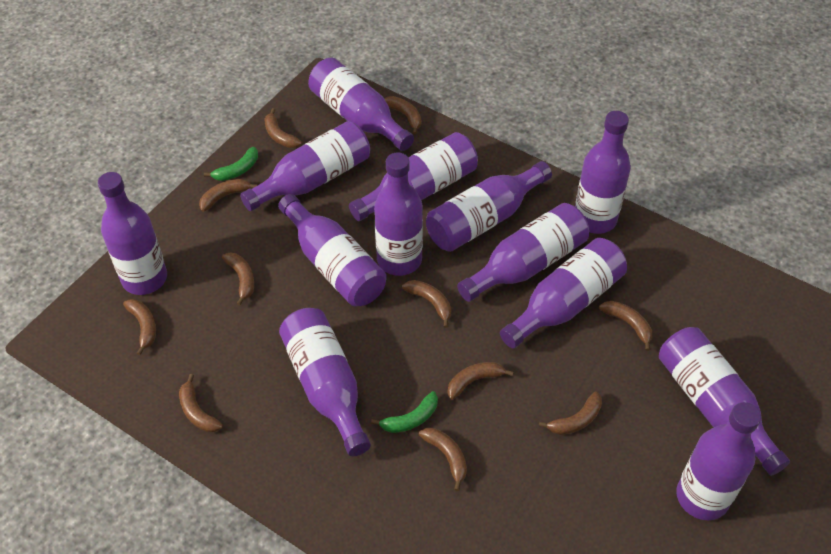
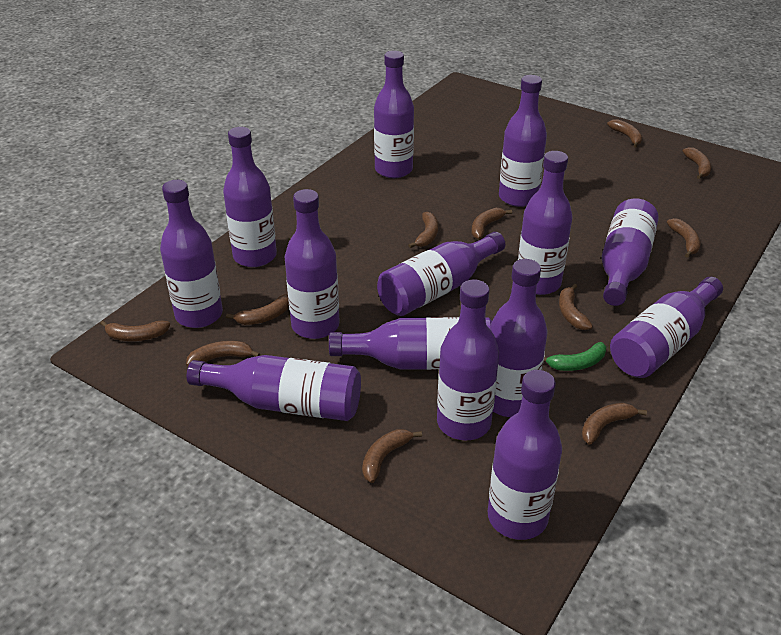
green banana: [204,147,258,181] [371,391,438,433] = 2 -> [544,342,606,371] = 1
purple bottle: [98,172,167,295] [240,121,370,211] [278,194,387,307] [279,308,371,456] [308,57,414,151] [349,132,478,221] [374,152,423,276] [426,161,552,252] [457,203,589,302] [500,238,627,349] [575,111,631,234] [659,327,790,476] [676,402,761,520] = 13 -> [160,180,223,328] [187,355,361,421] [223,127,277,267] [285,189,340,339] [329,317,492,370] [374,51,414,178] [377,232,505,316] [437,279,499,441] [488,370,562,540] [490,259,548,417] [499,75,547,207] [518,151,572,295] [602,199,659,306] [610,277,723,378] = 14

